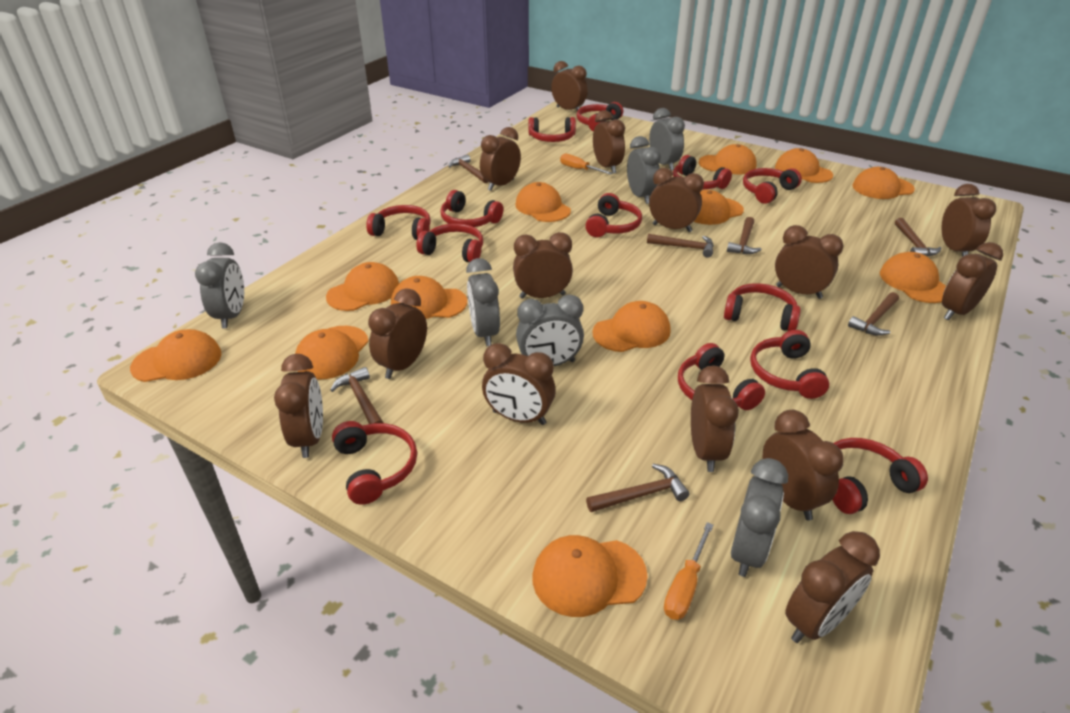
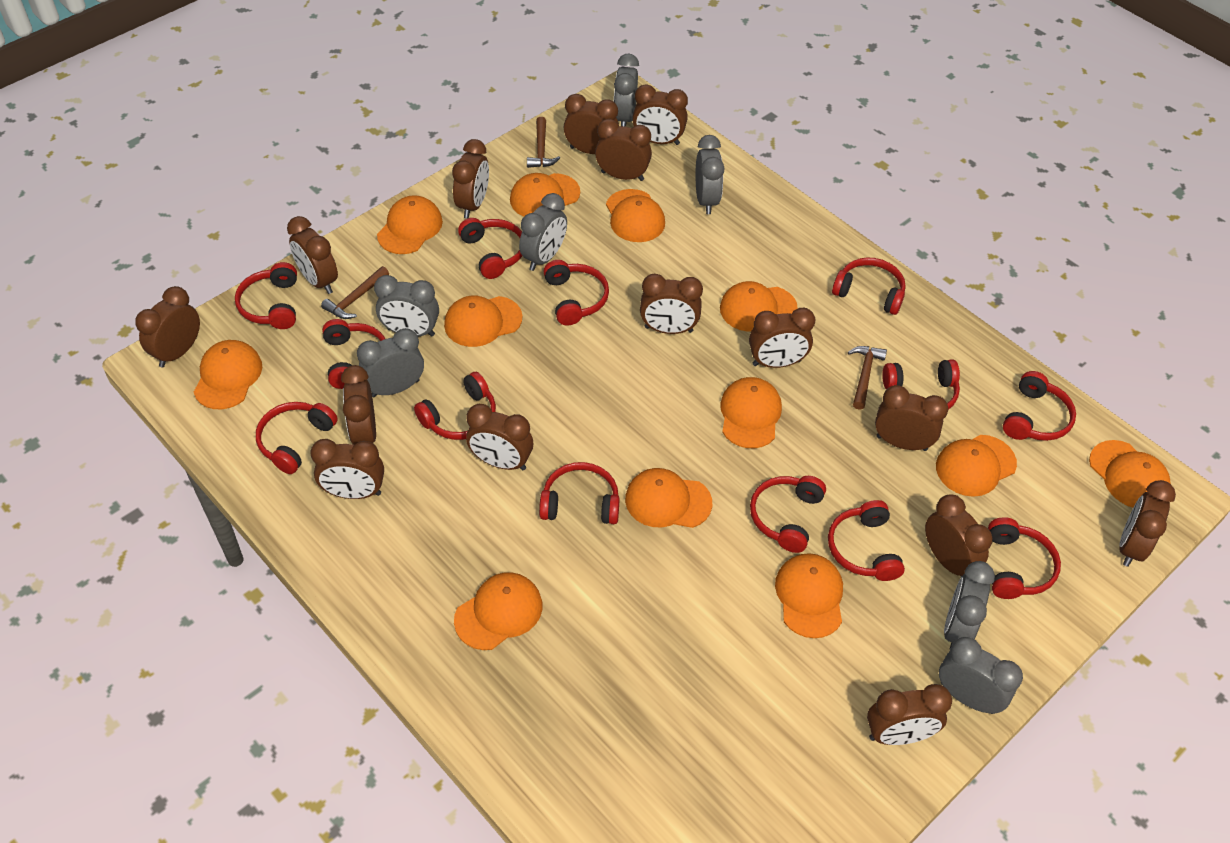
brown clock: [274,354,323,458] [368,289,427,379] [480,127,521,191] [482,343,556,425] [513,232,573,299] [551,61,588,111] [593,110,625,174] [649,168,704,232] [691,365,739,472] [763,410,844,520] [775,225,844,299] [785,531,880,643] [942,184,996,257] [942,242,1003,320] = 14 -> [135,286,200,368] [287,216,338,294] [311,439,384,499] [341,365,376,445] [452,139,489,218] [466,404,533,471] [564,94,619,154] [595,119,652,181] [632,84,688,145] [640,274,703,334] [749,308,815,368] [867,684,952,745] [875,385,948,451] [925,494,992,577] [1119,480,1176,567] = 15
brown hammer: [330,367,384,424] [448,154,488,183] [586,464,690,512] [647,234,714,257] [727,217,762,254] [848,292,899,336] [895,218,942,257] = 7 -> [321,266,389,319] [527,117,560,168] [848,346,887,410] = 3
grey clock: [195,242,244,328] [466,258,500,346] [516,295,584,366] [627,136,661,204] [649,108,685,171] [731,458,788,577] = 6 -> [357,328,424,397] [374,275,439,337] [519,193,567,271] [614,54,639,127] [696,135,725,214] [939,637,1023,714] [944,561,995,649] = 7
orange screwdriver: [560,154,613,175] [664,522,713,620] = 2 -> none = 0

